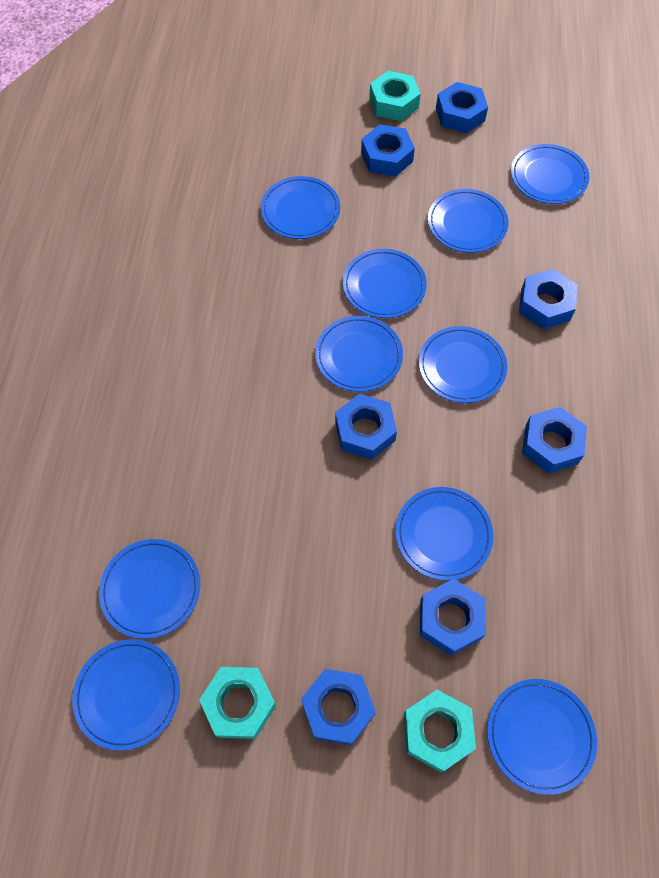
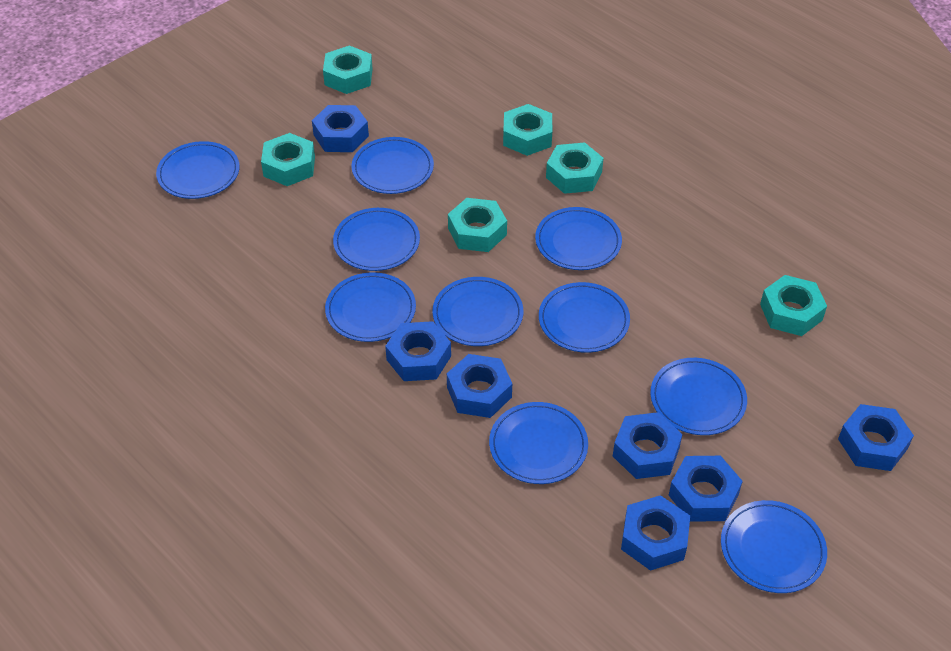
turquoise nut: [199,667,276,739] [369,71,421,121] [404,690,476,772] = 3 -> [261,133,315,186] [323,45,373,94] [448,198,507,252] [503,104,552,156] [546,142,604,194] [760,275,827,336] = 6

